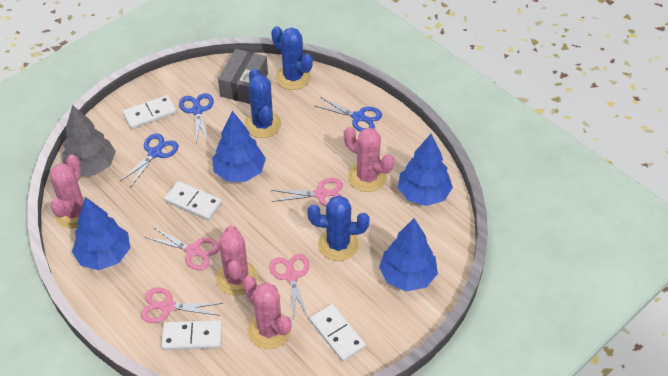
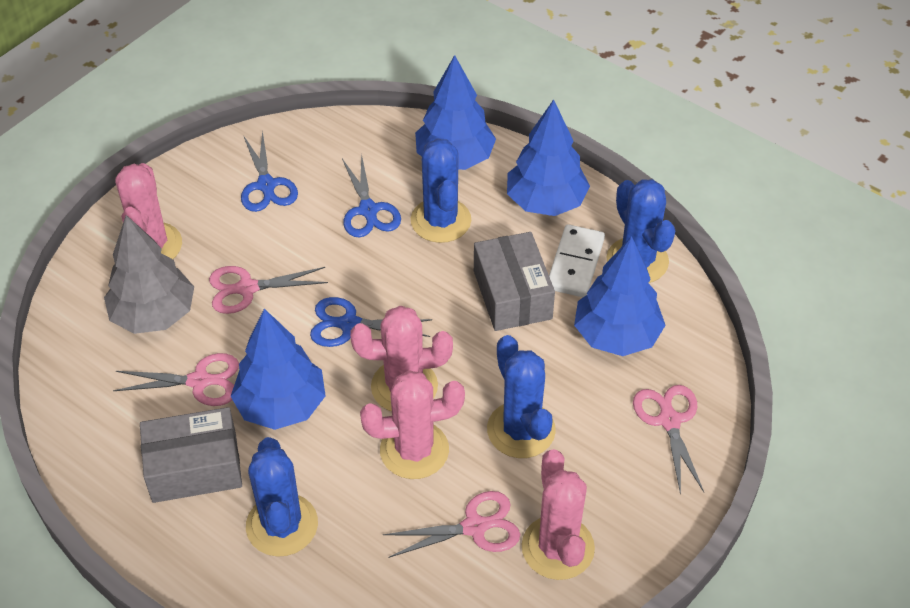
blue cactus: [244,68,282,138] [271,26,313,90] [307,196,370,261] = 3 -> [246,437,318,557] [411,139,471,243] [487,335,556,458] [606,179,675,283] = 4
grey box: [218,49,268,104] = 1 -> [140,407,242,503] [474,232,555,331] = 2
white domino: [123,95,177,129] [161,320,222,350] [164,181,222,221] [310,304,366,362] = 4 -> [549,224,605,297] = 1

